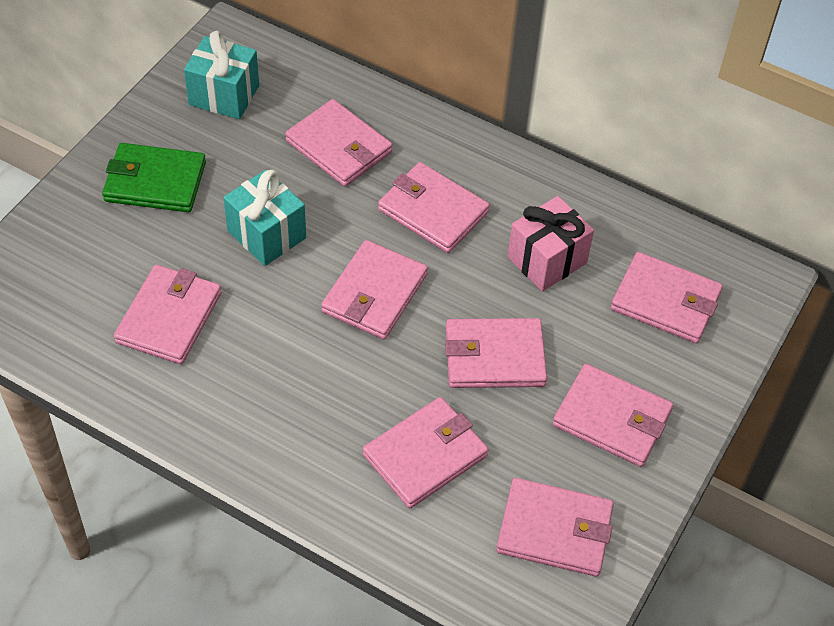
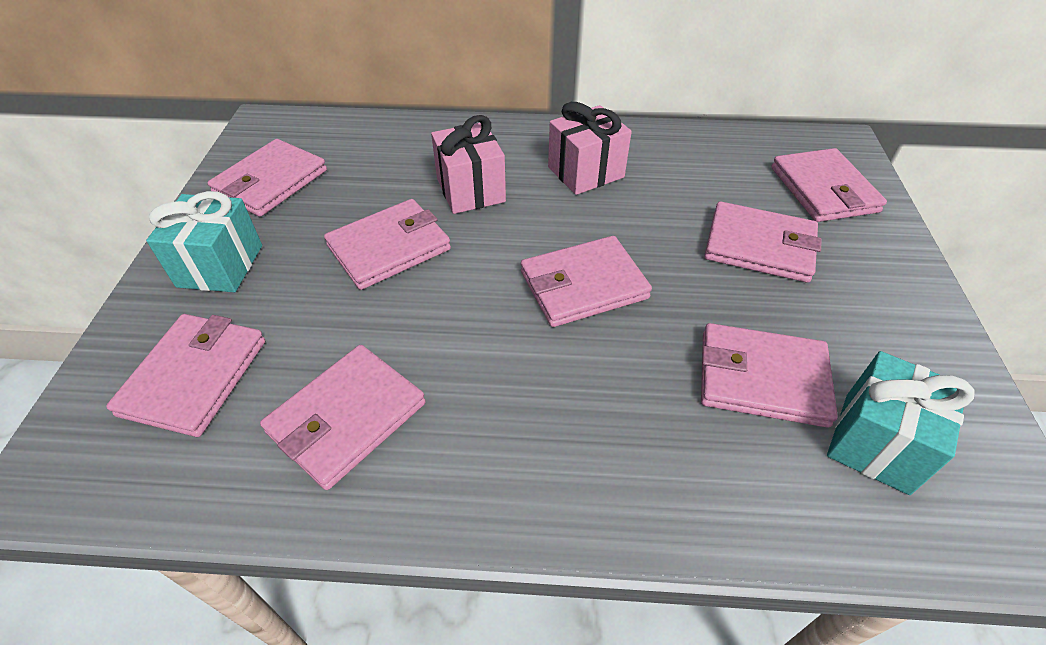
green wallet: [102,143,206,212] = 1 -> none = 0
pink gift: [508,196,594,291] = 1 -> [431,115,506,214] [548,102,632,195] = 2
pink wallet: [114,265,221,364] [285,99,392,186] [321,240,428,339] [363,397,488,508] [378,162,490,253] [445,318,547,388] [496,478,614,577] [553,364,673,467] [611,252,723,343] = 9 -> [106,314,265,437] [208,139,327,217] [260,345,426,490] [324,199,451,290] [521,236,652,327] [701,323,838,428] [704,201,822,283] [772,148,887,222] = 8

